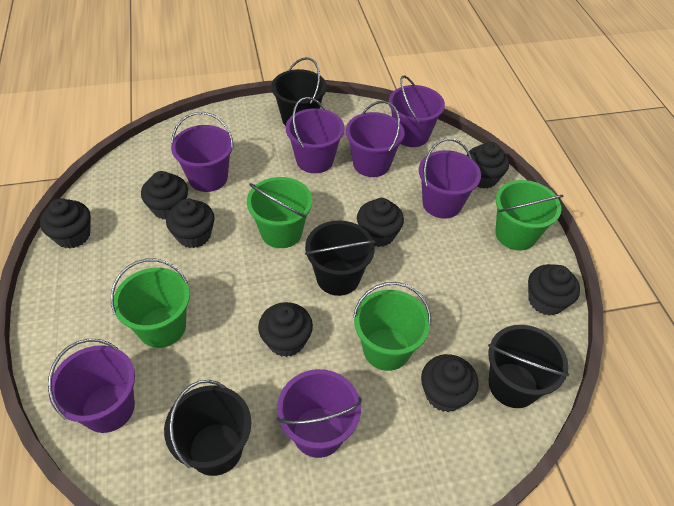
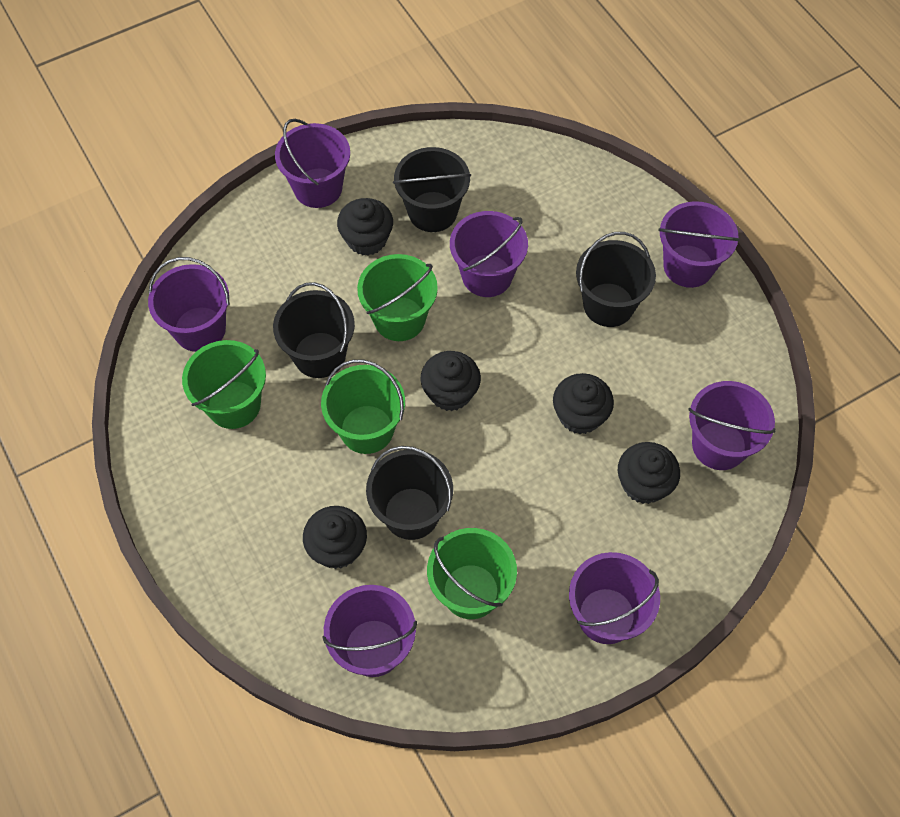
black cupcake: [40,198,91,249] [141,171,188,220] [166,198,215,248] [258,302,313,357] [357,198,404,247] [421,354,479,412] [467,142,509,189] [528,264,580,315] = 8 -> [303,506,367,569] [337,198,393,256] [421,351,481,411] [553,373,614,434] [618,442,680,504] = 5

